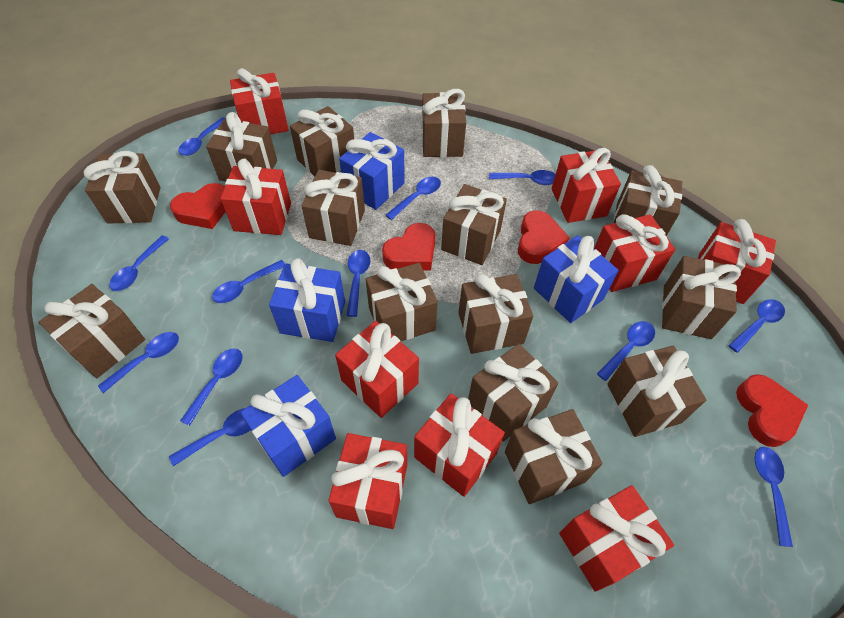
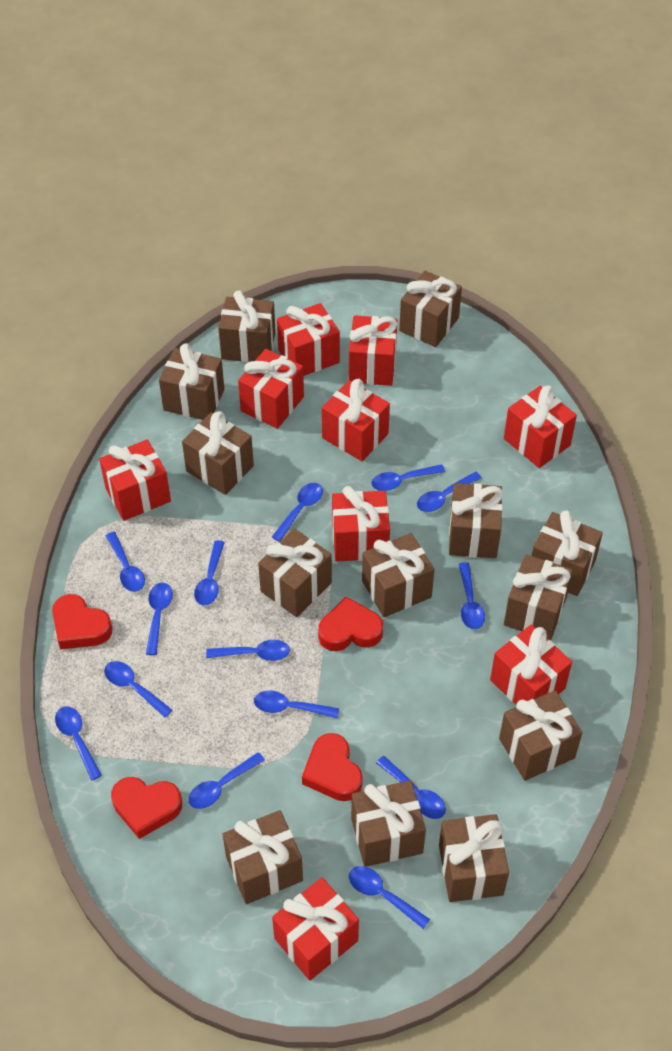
blue gift: [240,375,336,477] [269,258,345,342] [339,132,405,210] [534,235,618,323] = 4 -> none = 0
blue spoon: [98,332,179,393] [109,235,169,291] [169,408,251,466] [178,117,226,156] [180,348,242,426] [212,260,285,303] [346,250,370,317] [386,177,441,220] [489,170,556,185] [597,321,655,381] [728,299,785,353] [754,447,793,547] = 12 -> [55,706,102,781] [104,661,172,718] [106,532,145,592] [146,583,173,655] [189,752,265,809] [194,540,225,605] [206,640,290,661] [254,691,339,718] [272,483,323,542] [349,866,430,929] [371,464,445,491] [376,756,446,819] [417,472,482,512] [459,562,485,629] = 14
brown gift: [38,284,145,378] [84,151,161,224] [206,112,277,182] [290,106,354,176] [302,170,365,246] [366,263,438,341] [422,89,466,157] [441,184,507,265] [458,273,533,354] [468,344,558,441] [505,409,602,504] [607,346,706,437] [614,165,682,236] [662,256,741,339] = 14 -> [159,343,224,420] [182,411,254,495] [218,290,276,362] [223,810,303,904] [258,529,332,617] [351,780,426,867] [362,533,434,617] [399,271,462,347] [439,814,509,902] [449,483,503,558] [499,690,582,781] [504,554,573,640] [531,510,603,596] = 13

